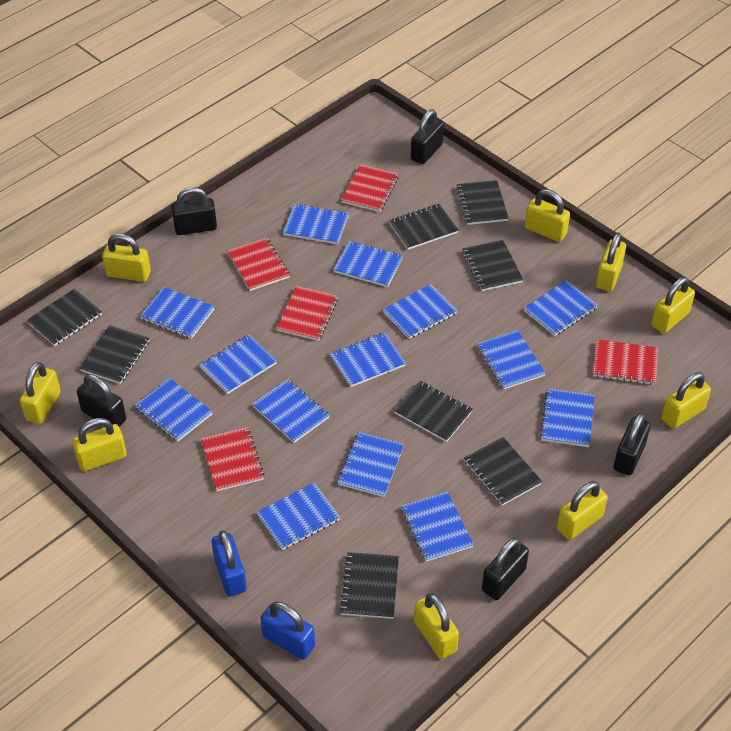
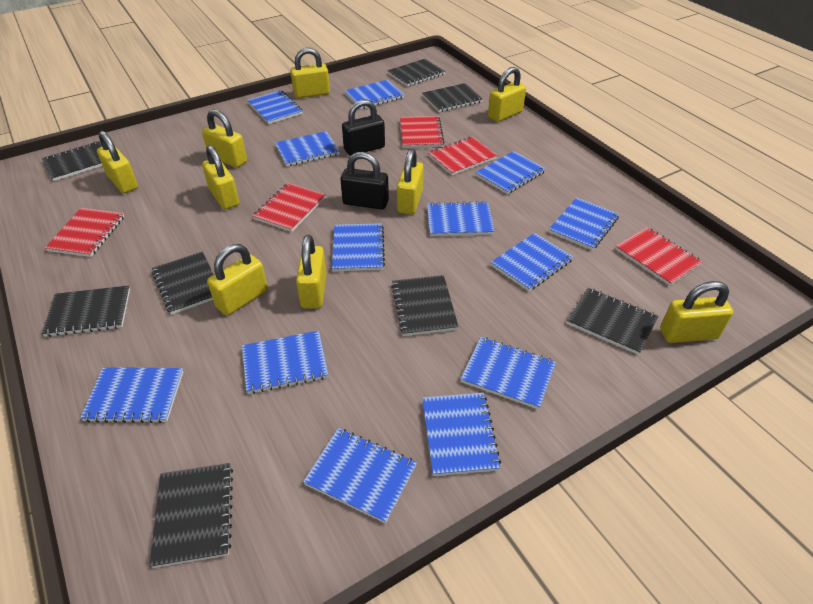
black padlock: [77,374,126,427] [171,187,217,235] [411,109,444,164] [482,537,529,600] [614,413,651,476] = 5 -> [340,152,389,210] [342,100,385,156] = 2
blue notebook: [135,378,213,441] [140,287,215,339] [200,335,277,394] [252,379,330,443] [257,482,340,550] [283,204,349,244] [330,332,406,387] [333,241,403,287] [337,432,404,497] [383,284,457,339] [402,492,474,562] [477,330,546,389] [524,280,598,336] [540,389,595,447] = 14 -> [80,367,183,423] [242,331,328,394] [248,90,303,124] [275,131,340,166] [303,428,417,523] [332,223,385,271] [345,80,404,109] [422,393,501,476] [427,201,495,236] [461,337,556,409] [475,151,546,194] [491,233,573,291] [549,197,619,250] = 13
blue padlock: [212,531,247,596] [260,601,315,660] = 2 -> none = 0

